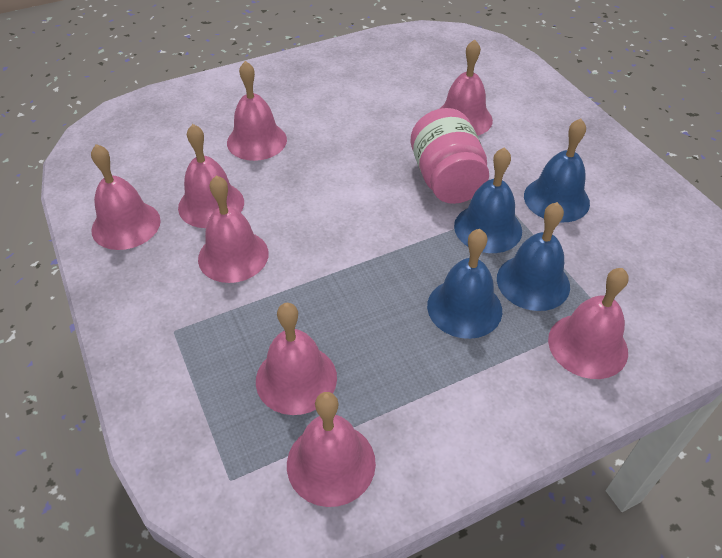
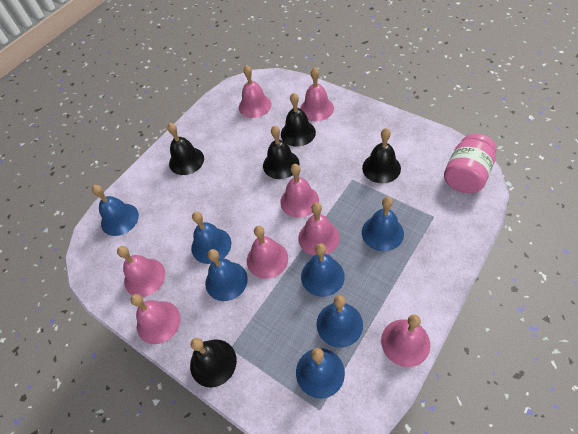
black bell: none = 0 -> [167,123,204,175] [190,338,237,388] [263,125,299,179] [281,93,316,147] [362,128,401,183] = 5
blue bell: [427,229,502,339] [454,147,522,253] [497,202,570,311] [524,119,590,222] = 4 -> [92,185,139,236] [191,212,231,264] [205,249,248,301] [296,348,345,398] [301,243,345,297] [317,295,363,348] [362,197,404,251] = 7

